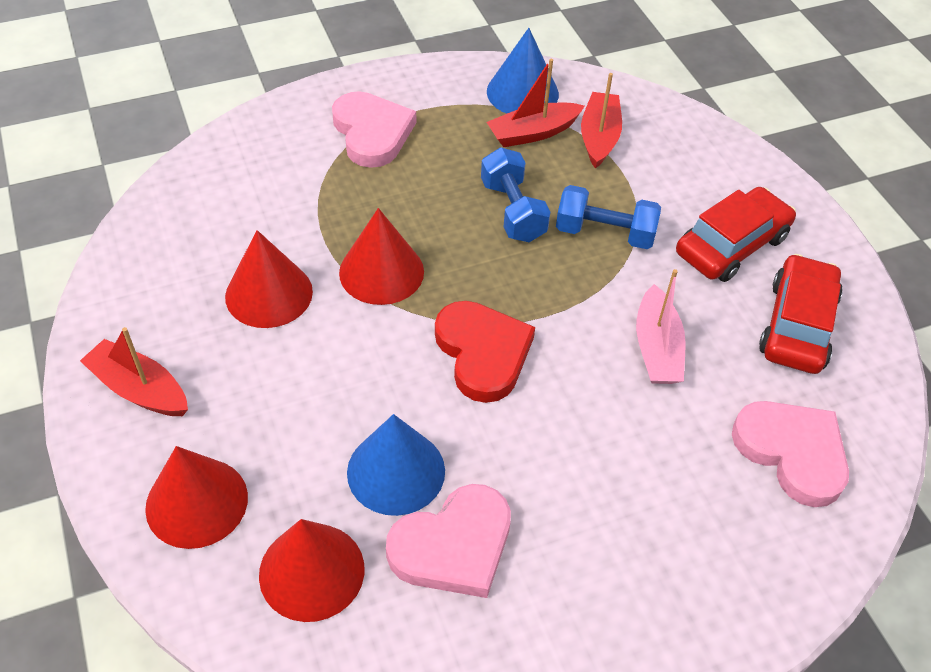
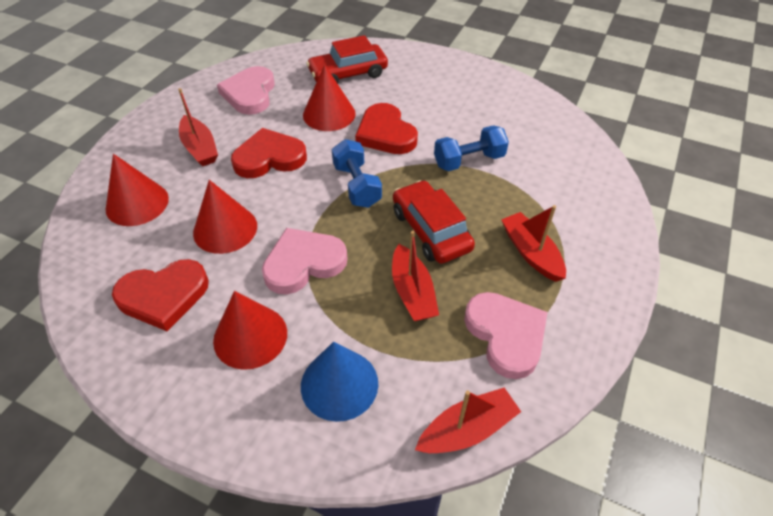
blue cone: [347,414,445,516] [487,28,559,114] = 2 -> [301,342,378,422] = 1
pink boat: [636,269,686,384] = 1 -> none = 0
red boat: [80,327,188,416] [486,58,585,147] [581,73,622,169] = 3 -> [178,88,218,166] [392,231,439,321] [415,388,521,453] [501,205,566,282] = 4
red heart: [435,301,535,403] = 1 -> [112,259,209,331] [231,128,307,178] [355,103,418,154] = 3

